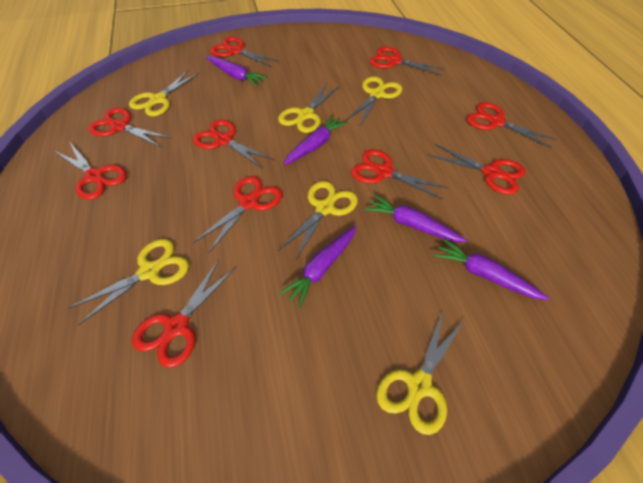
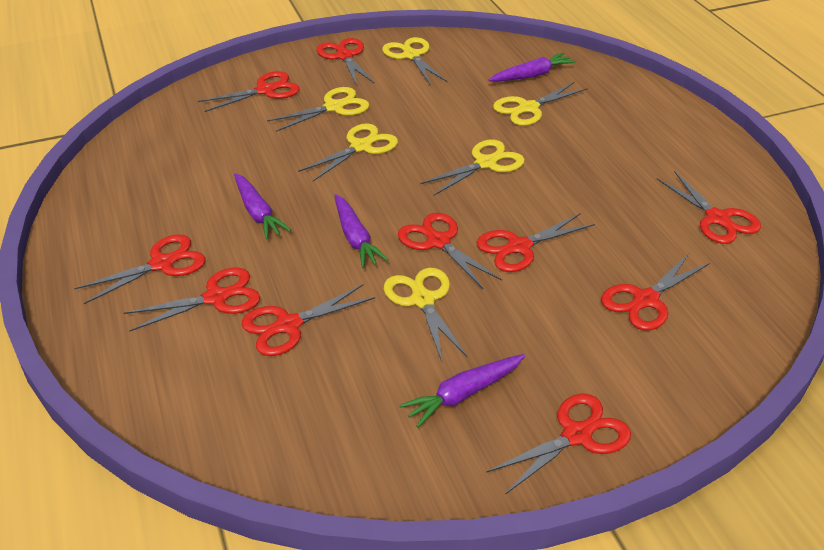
purple carrot: [206,56,267,86] [279,226,356,308] [283,115,348,166] [365,194,467,242] [434,239,550,300] = 5 -> [234,173,291,240] [334,194,389,268] [399,354,525,427] [488,52,576,82] = 4

